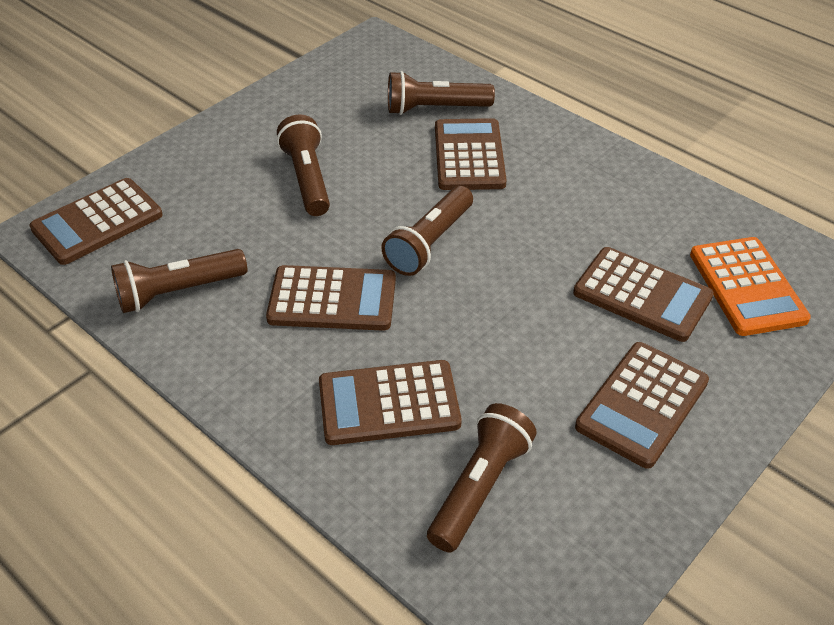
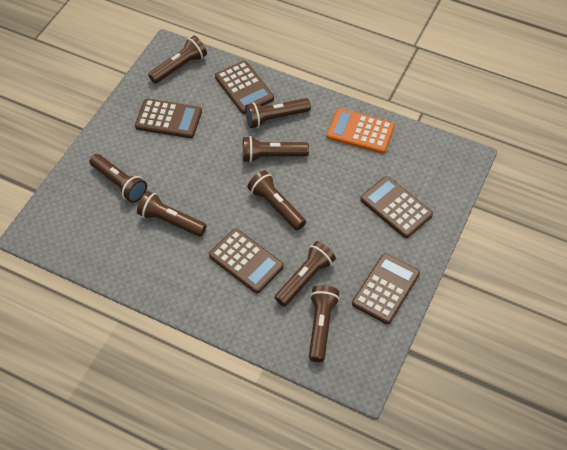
brown calculator: [29,178,163,265] [266,265,396,331] [319,360,462,445] [435,118,507,190] [573,247,714,342] [575,342,709,469] = 6 -> [135,99,202,138] [209,228,284,293] [215,61,274,114] [352,253,420,324] [360,176,433,238] = 5
brown flashlight: [111,249,247,313] [277,114,330,216] [381,186,473,276] [388,71,495,115] [427,403,537,552] = 5 -> [90,154,147,203] [137,191,207,237] [148,36,207,84] [243,136,309,163] [245,98,311,128] [247,170,306,230] [275,241,336,306] [309,285,340,362] = 8

